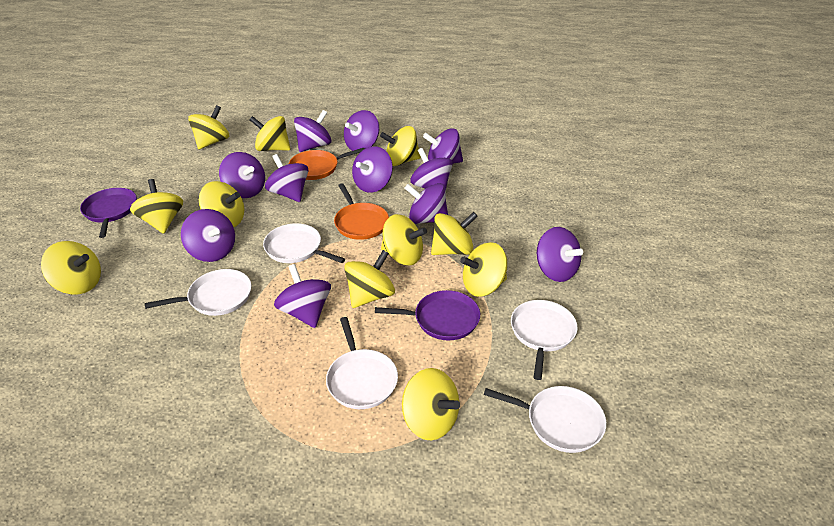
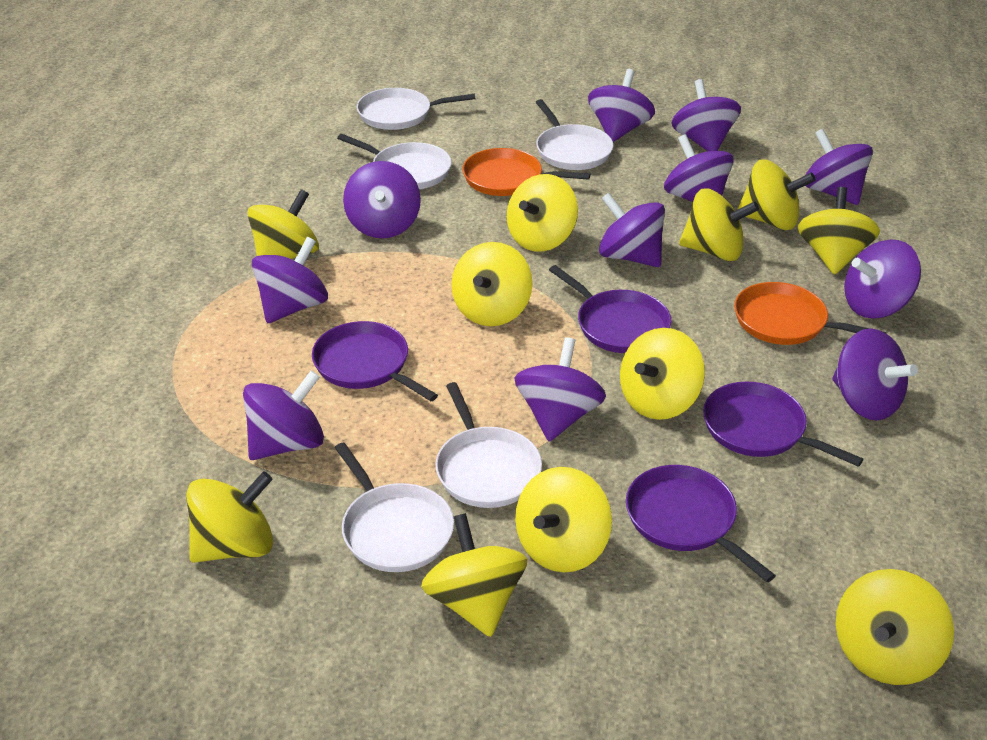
purple pan: [80,188,137,238] [375,290,480,340] = 2 -> [312,321,438,401] [549,265,671,353] [626,465,776,582] [703,382,864,467] = 4

